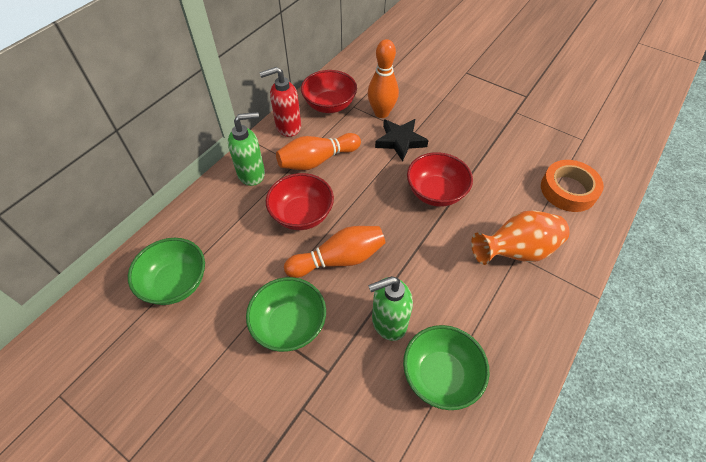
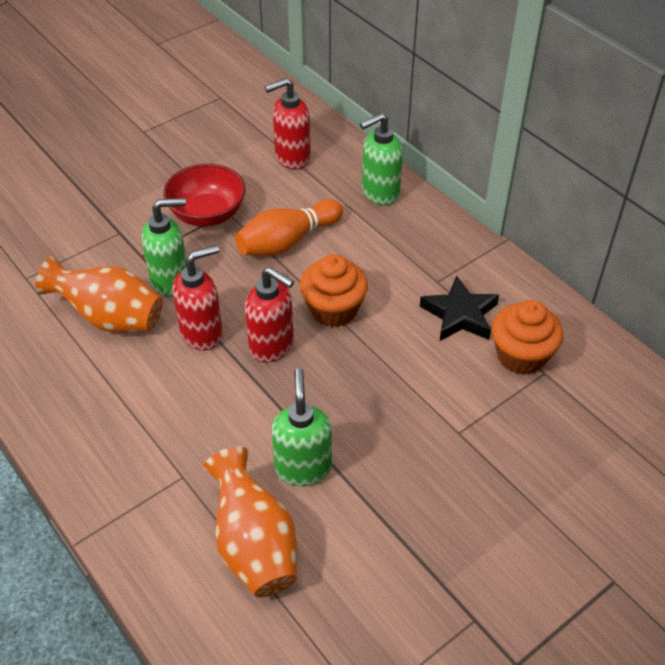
green bowl: [128,238,205,305] [246,277,326,352] [403,325,489,410] = 3 -> none = 0
green soap dispenser: [228,112,265,186] [368,276,413,341] = 2 -> [142,198,187,297] [271,368,332,486] [360,113,403,205] = 3
orange bowling pin: [276,133,361,170] [284,226,385,278] [368,39,399,118] = 3 -> [235,199,343,256] = 1
orange cupcake: none = 0 -> [300,254,368,327] [492,300,563,375] = 2
orange tape: [541,160,604,212] = 1 -> none = 0
orange vase: [471,210,570,265] = 1 -> [36,256,163,332] [203,446,297,597] = 2
red bowl: [266,173,334,230] [301,70,357,113] [407,152,473,207] = 3 -> [163,164,246,227] = 1
red soap dispenser: [259,67,301,137] = 1 -> [172,245,223,351] [245,267,294,363] [265,78,311,170] = 3

